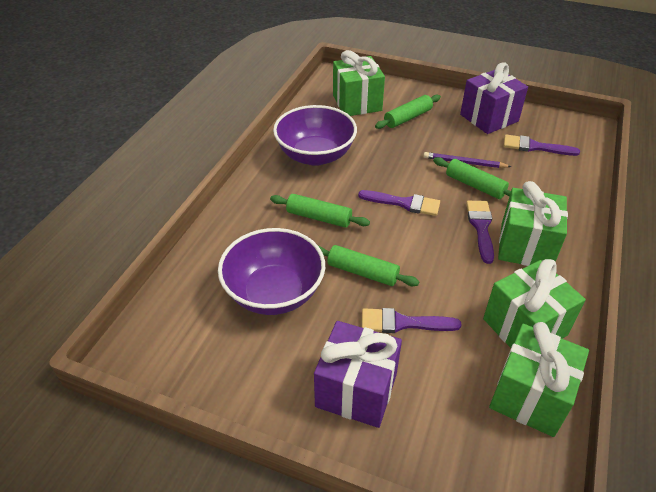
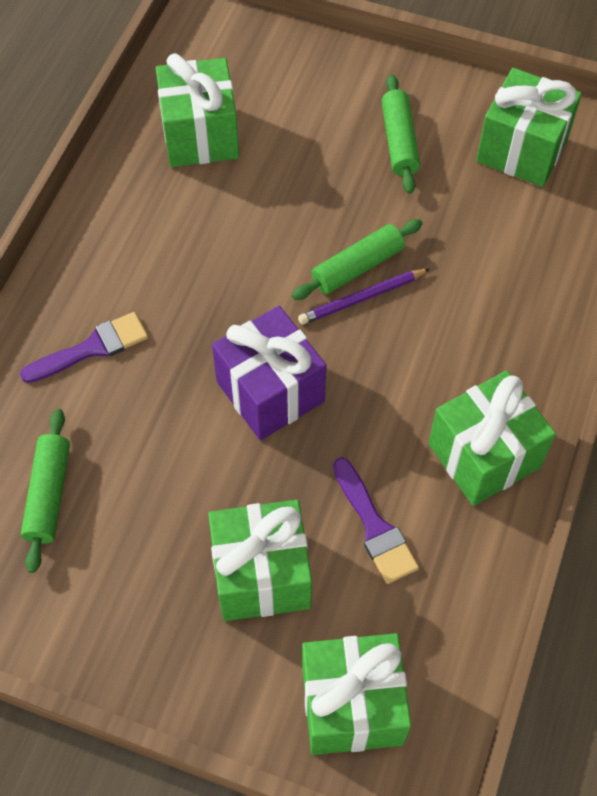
green gift: [333,50,385,116] [483,259,586,348] [489,322,589,437] [498,181,568,266] = 4 -> [156,53,239,167] [208,500,312,621] [302,633,411,755] [428,370,556,506] [476,68,582,187] = 5
green rolling pin: [270,194,370,228] [318,245,419,286] [375,95,441,129] [433,157,511,199] = 4 -> [21,409,70,573] [292,219,423,300] [382,75,420,194] = 3
purple bowl: [218,228,325,315] [273,105,357,166] = 2 -> none = 0
purple brush: [358,190,440,216] [362,308,462,333] [466,201,494,264] [504,134,580,156] = 4 -> [20,312,148,383] [333,457,419,584] = 2
purple gift: [314,321,402,428] [460,62,528,134] = 2 -> [212,306,326,440] = 1

